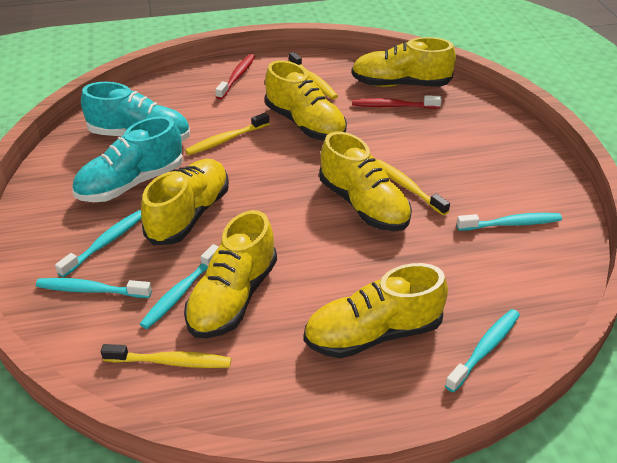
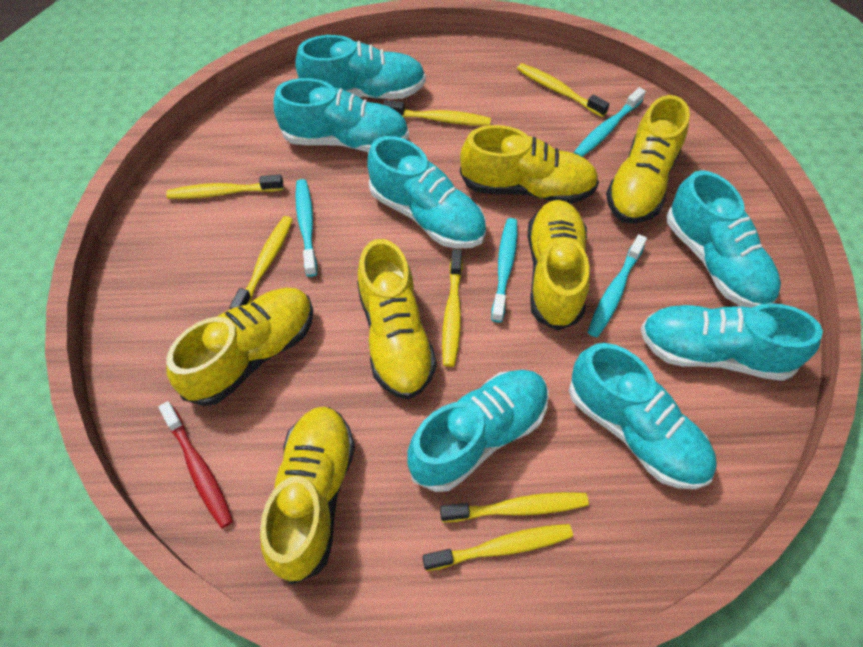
red toothbrush: [215,54,255,100] [352,95,442,109] = 2 -> [159,401,233,528] = 1
turquoise shoe: [72,116,183,202] [81,82,190,141] = 2 -> [274,78,409,152] [295,35,426,99] [367,136,486,249] [407,370,549,492] [569,343,717,489] [641,303,823,381] [667,170,781,308] = 7
turquoise toothbrush: [36,278,152,298] [55,210,141,278] [140,244,219,329] [445,309,520,392] [456,213,562,231] = 5 -> [295,179,317,277] [491,218,517,322] [574,87,646,157] [588,234,647,337] = 4
yellow toothbrush: [101,344,231,368] [185,113,269,155] [289,52,338,99] [377,160,450,216] = 4 -> [166,174,283,199] [230,216,293,309] [383,100,491,126] [423,524,573,571] [440,492,589,522] [442,249,463,367] [517,63,609,117] = 7

